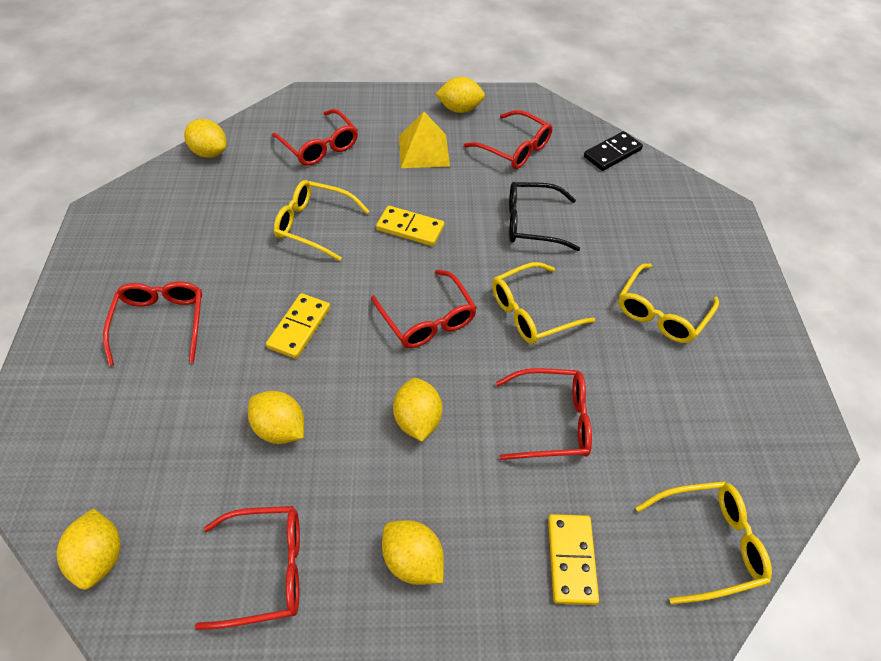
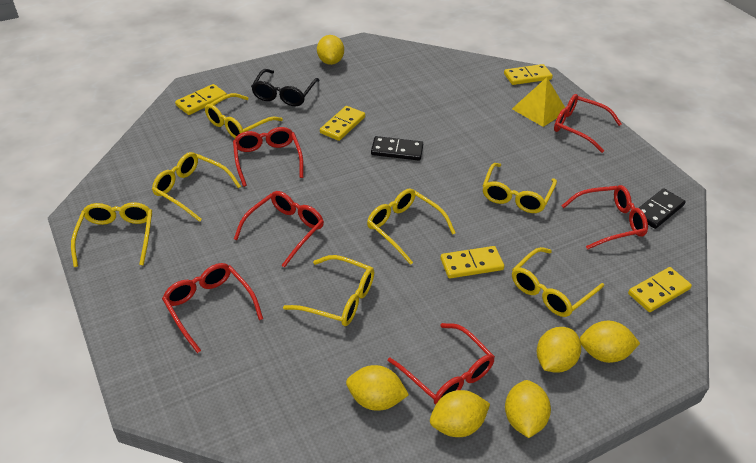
black domino: [584,131,643,171] = 1 -> [371,136,423,161] [639,188,686,229] = 2
yellow domino: [266,293,330,359] [376,206,444,246] [548,514,599,605] = 3 -> [175,84,227,115] [320,106,365,141] [440,246,504,278] [504,64,553,85] [628,267,692,312] = 5
yellow glasses: [274,180,370,261] [492,262,595,344] [618,263,719,343] [636,481,772,604] = 4 -> [71,202,152,267] [152,152,241,222] [205,93,283,138] [283,255,374,326] [367,189,456,265] [483,163,557,213] [512,247,604,317] = 7

